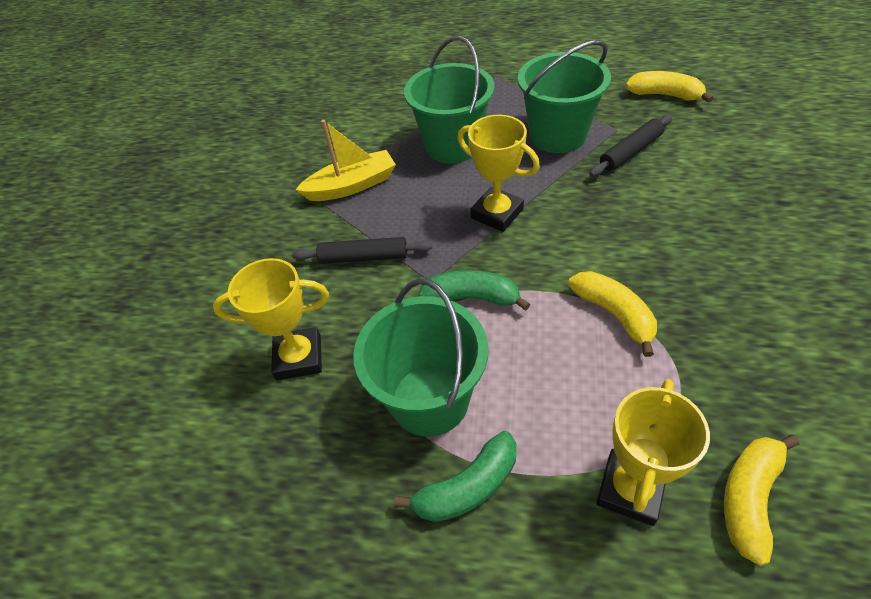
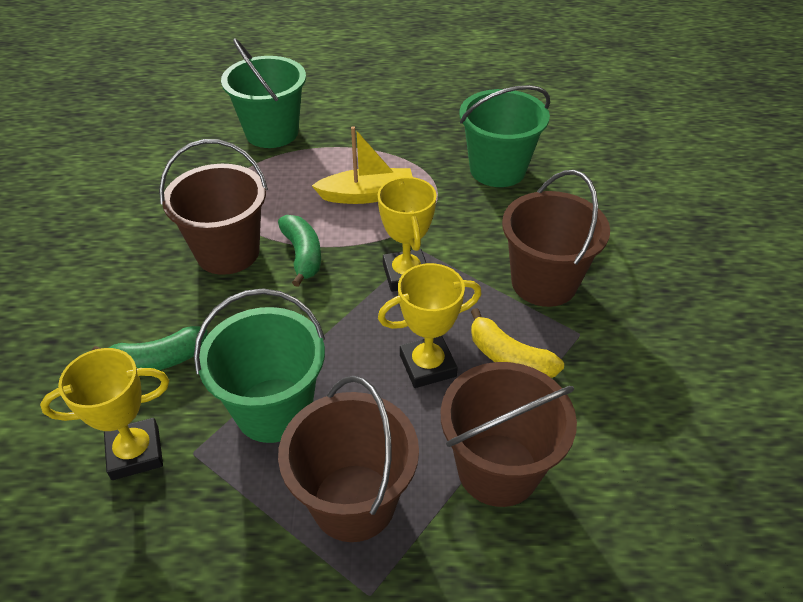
black rolling pin: [292,237,432,264] [589,114,673,176] = 2 -> none = 0
brown bucket: none = 0 -> [159,139,268,275] [278,376,419,542] [441,362,577,507] [502,170,610,307] = 4
yellow banana: [568,271,657,357] [625,71,713,103] [724,435,799,566] = 3 -> [471,308,564,378] = 1

